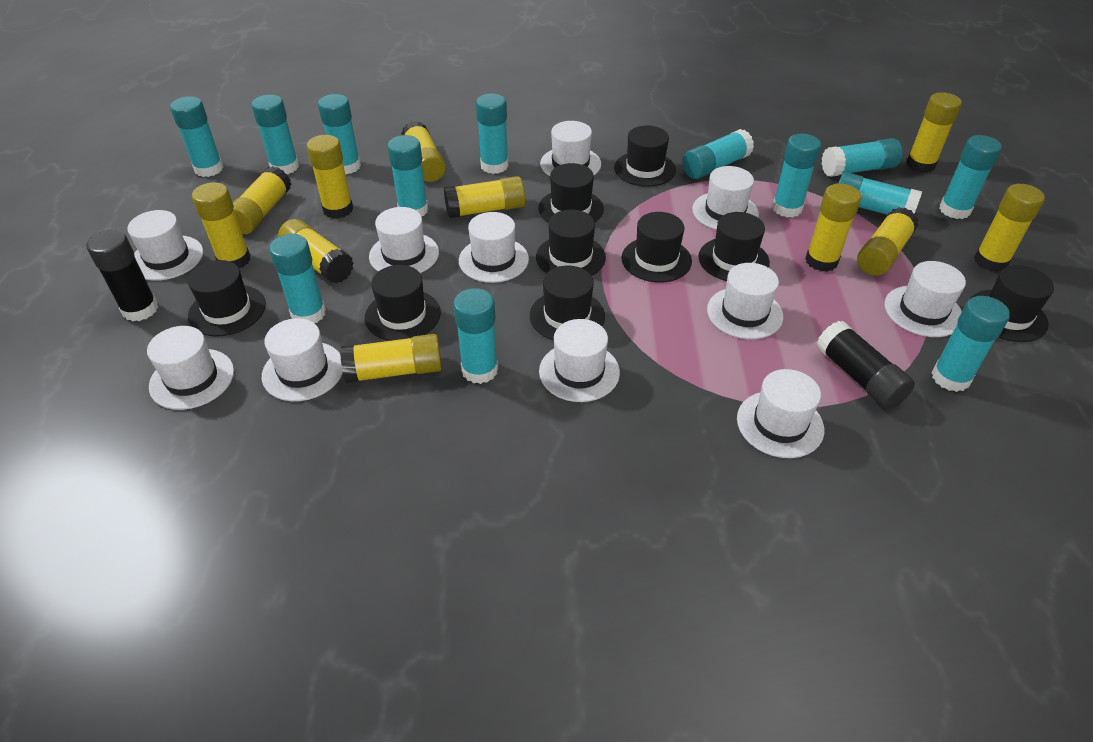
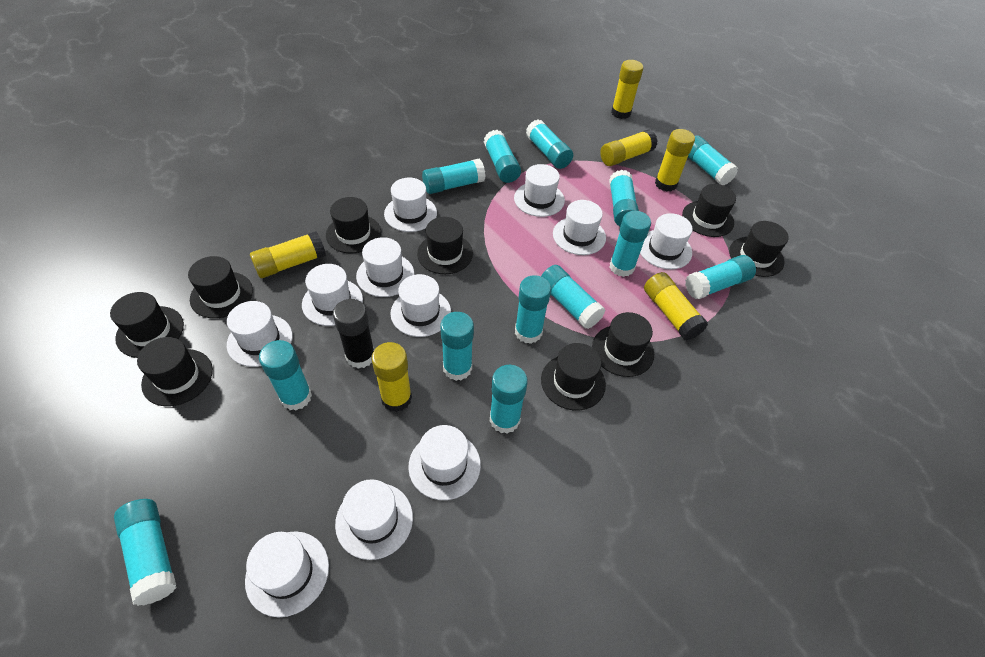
black glue stick: [87,230,158,322] [817,321,915,409] = 2 -> [333,299,375,369] = 1
yellow glue stick: [192,182,251,268] [233,166,292,234] [278,219,354,284] [307,135,353,219] [340,334,442,383] [401,121,446,182] [444,176,525,218] [805,184,861,272] [857,207,918,276] [906,92,962,173] [974,184,1045,272] = 11 -> [250,231,326,278] [371,342,412,412] [600,129,658,166] [611,60,643,119] [644,272,708,341] [655,129,695,191] = 6

